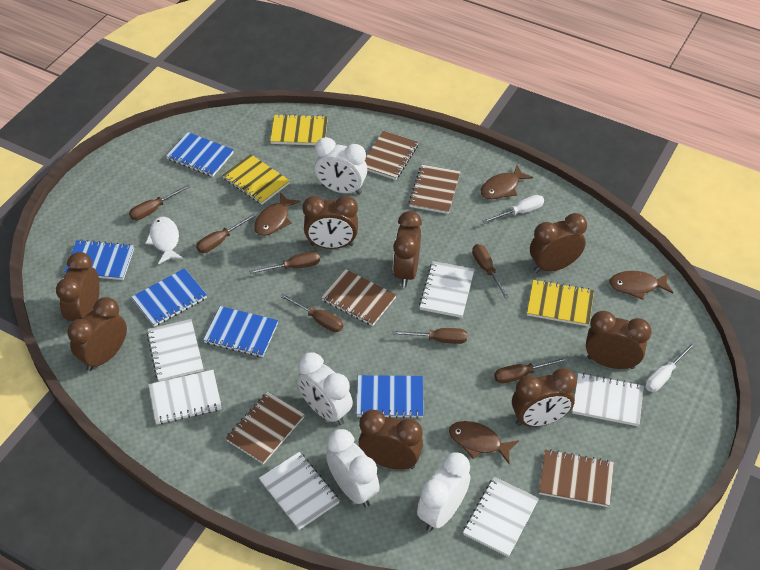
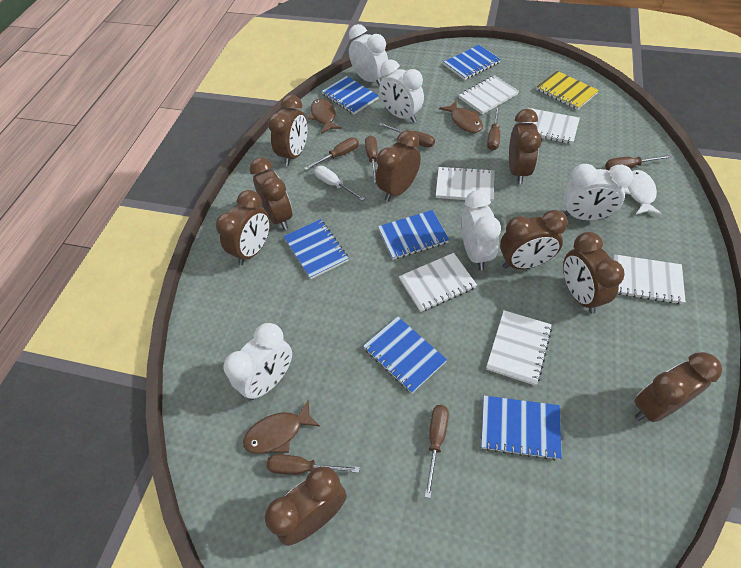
blue notebook: [64,239,134,280] [132,268,207,327] [166,132,234,177] [203,306,278,357] [356,375,423,419] = 5 -> [284,219,349,279] [322,76,379,114] [363,316,447,393] [378,210,449,260] [444,45,501,80] [481,396,562,461] = 6
brown clock: [56,252,100,321] [67,297,127,371] [302,196,358,249] [359,410,423,470] [393,211,422,288] [512,368,577,427] [530,213,587,273] [586,311,651,369] = 8 -> [216,190,270,265] [250,157,292,230] [265,466,347,546] [268,95,307,166] [376,130,421,202] [500,210,568,269] [509,109,542,185] [563,232,625,314] [634,352,722,422] = 9
brown fish: [254,193,300,236] [449,421,519,464] [481,165,533,199] [609,271,673,300] = 4 -> [243,400,321,454] [308,98,342,134] [439,101,483,133] = 3
brown notebook: [225,392,305,464] [321,269,396,326] [365,131,418,180] [408,165,460,214] [539,449,614,507] = 5 -> none = 0
white clock: [297,352,353,425] [315,137,367,195] [326,429,380,507] [417,452,470,532] = 4 -> [224,323,292,400] [349,24,388,86] [379,59,424,123] [461,190,501,270] [564,164,633,220] = 5
white screwdriver: [483,195,544,224] [645,342,696,392] = 2 -> [314,166,365,201] = 1
yellow notebook: [222,154,290,204] [270,114,328,145] [527,279,594,326] = 3 -> [536,71,599,110] = 1

